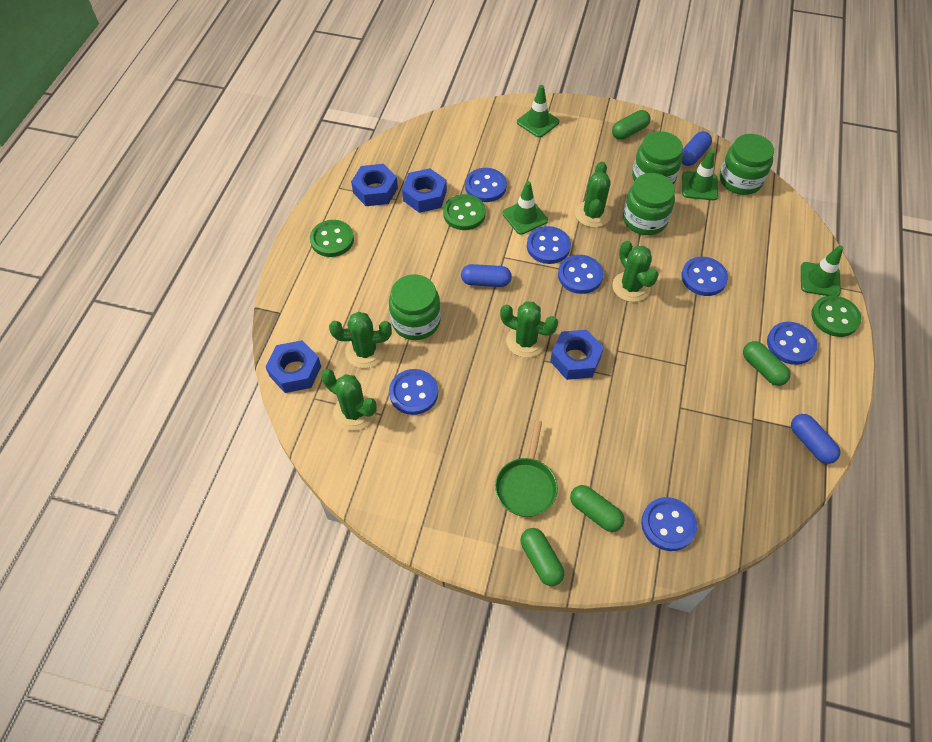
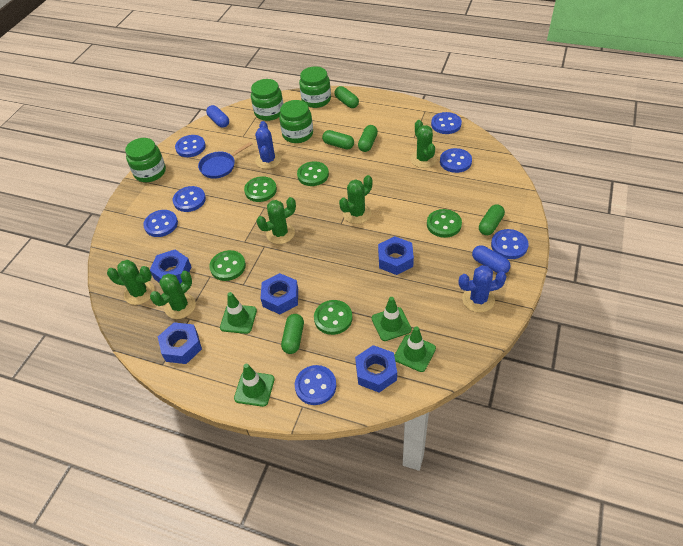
blue cactus: none = 0 -> [255,121,281,169] [459,265,507,313] = 2
blue capsule: [461,264,512,287] [682,131,712,166] [791,414,841,464] = 3 -> [206,105,229,128] [472,245,511,273] = 2
blue nut: [265,340,321,393] [351,164,398,206] [402,168,447,213] [550,330,604,380] = 4 -> [150,249,191,284] [158,322,202,364] [260,273,298,314] [355,345,397,392] [378,236,414,275] = 5
blue pan: none = 0 -> [198,142,253,179] = 1
green button: [310,220,354,257] [443,194,486,230] [811,295,861,337] = 3 -> [209,250,246,281] [244,176,277,202] [297,161,329,186] [314,300,353,335] [427,209,462,238] = 5
green capsule: [520,528,564,586] [570,485,625,532] [612,110,650,140] [743,341,790,386] = 4 -> [281,314,304,354] [322,130,354,150] [335,86,359,108] [358,125,378,152] [479,204,505,235] = 5
green pan: [495,420,558,517] = 1 -> none = 0

